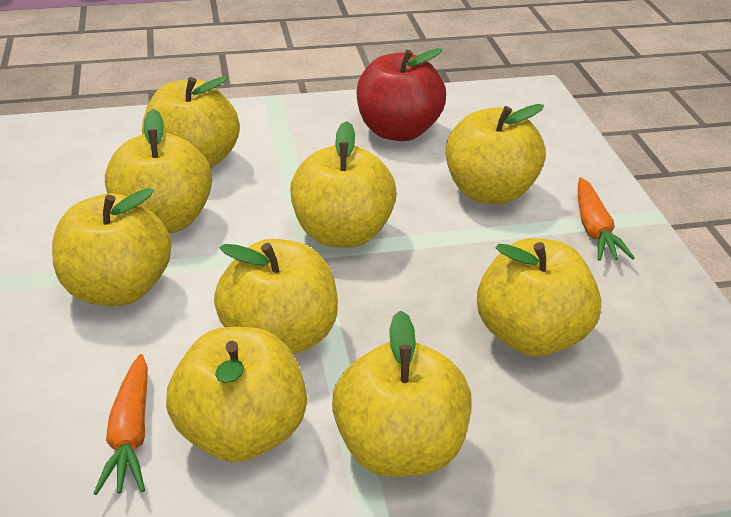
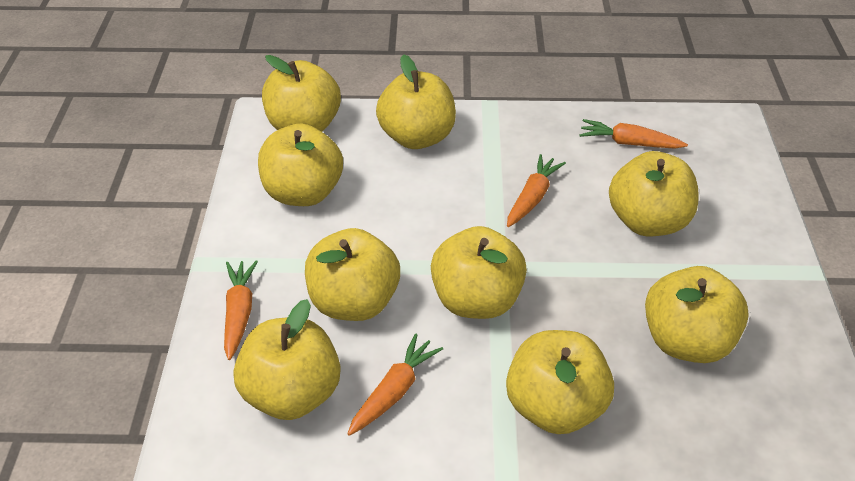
orange carrot: [93,354,148,495] [578,177,635,261] = 2 -> [224,260,258,360] [347,333,443,436] [507,154,566,227] [580,119,688,149] = 4
red apple: [356,48,446,141] = 1 -> none = 0

